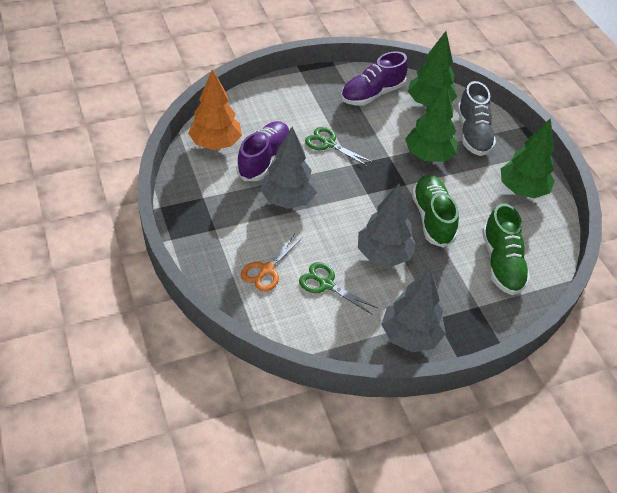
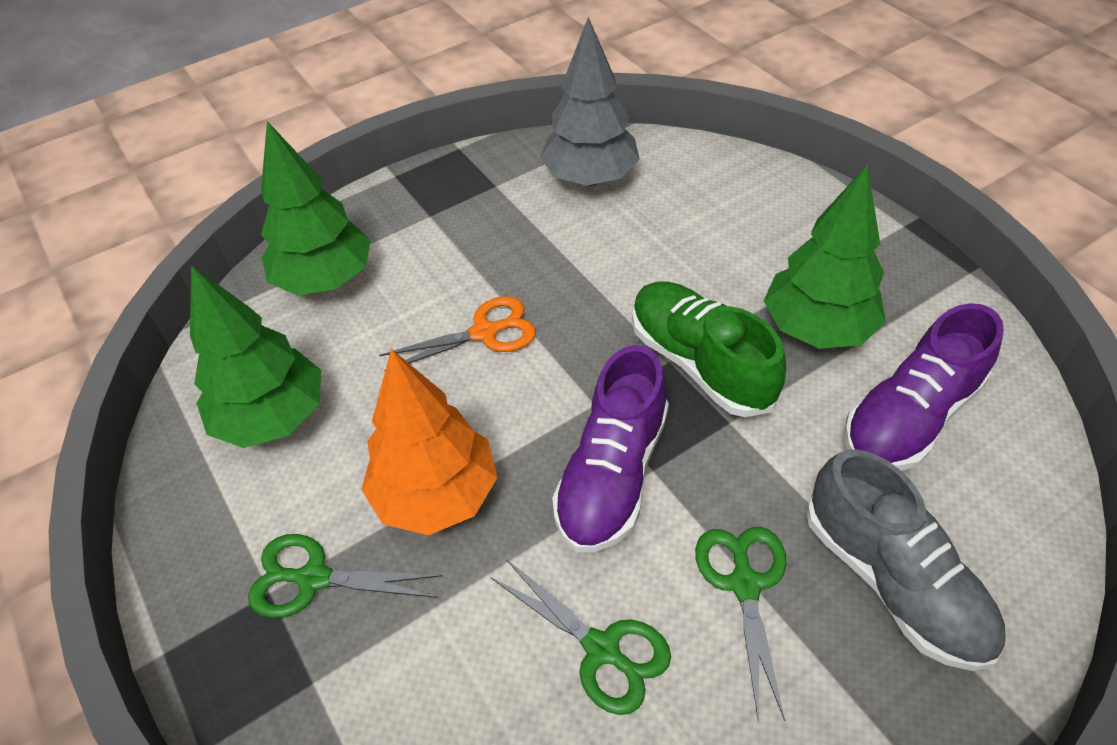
green scissors: [299,262,377,314] [305,127,372,167] = 2 -> [248,534,442,618] [490,559,671,715] [695,527,786,722] = 3
green shoe: [412,175,459,248] [482,203,530,295] = 2 -> [632,282,786,417] = 1
grey tree: [260,127,317,209] [358,184,416,267] [381,268,446,352] = 3 -> [540,17,640,186] = 1

